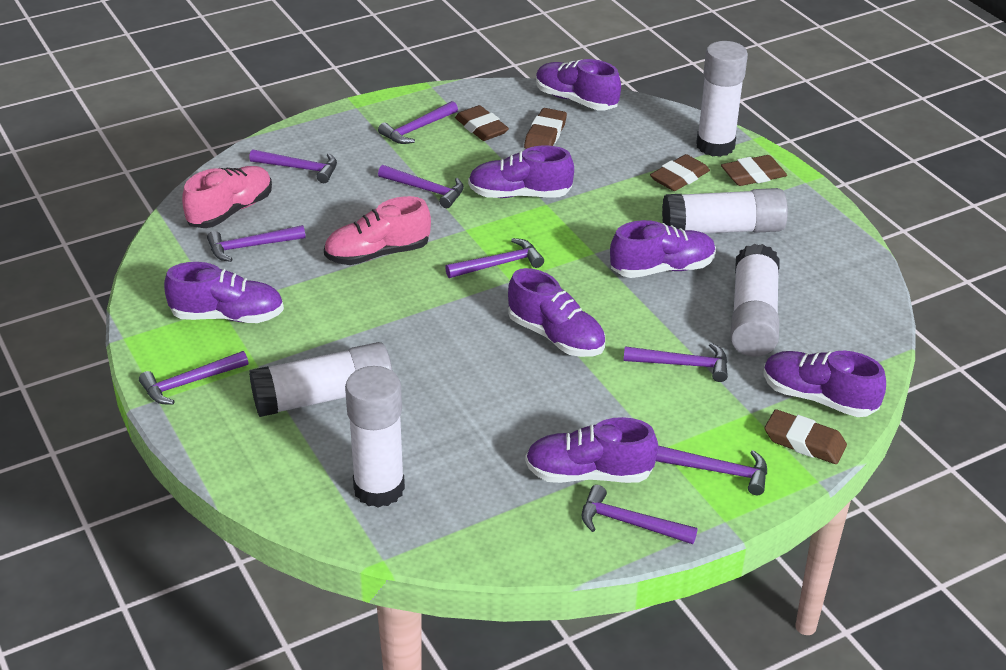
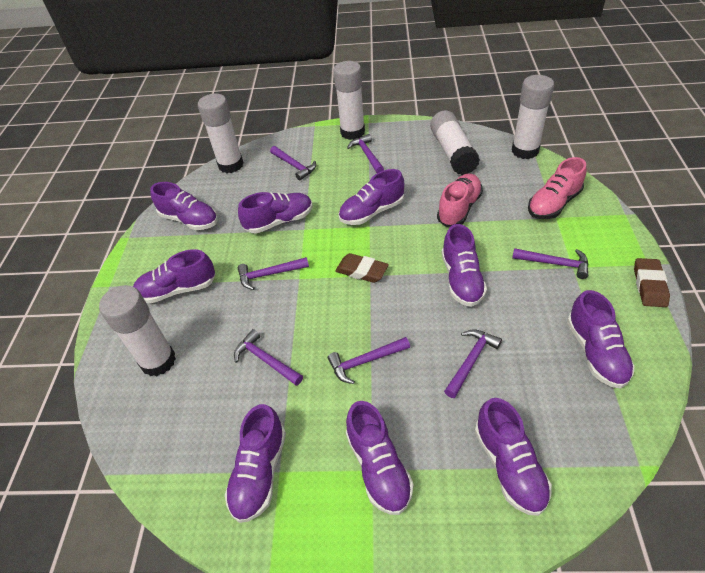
brown eraser: [455,105,509,141] [524,108,567,149] [650,154,710,191] [721,155,787,186] [764,409,847,464] = 5 -> [335,253,389,283] [634,258,670,307] = 2
purple hammer: [139,351,248,405] [207,225,305,262] [249,149,337,183] [378,101,458,144] [378,165,464,208] [445,238,544,278] [582,485,697,544] [623,343,728,382] [656,445,767,495] = 9 -> [234,329,303,386] [238,257,309,290] [270,146,316,180] [328,337,410,384] [347,134,384,173] [444,329,502,398] [512,248,588,279] = 7
purple shoe: [164,262,284,323] [468,145,574,198] [508,268,605,357] [525,417,658,483] [536,59,621,110] [610,220,716,278] [763,351,886,417] = 7 -> [133,249,216,304] [150,182,218,230] [225,404,286,523] [238,192,312,234] [339,169,404,225] [346,401,414,515] [442,224,487,307] [475,398,552,516] [567,290,635,389] = 9

